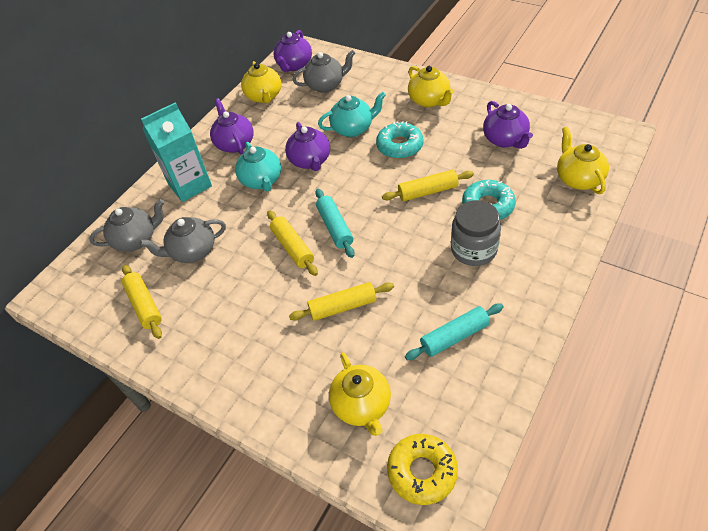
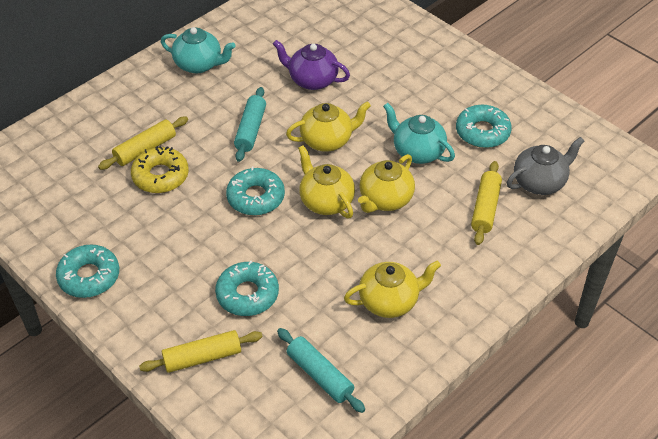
grey jar: [451,200,501,266] = 1 -> none = 0
grey teapot: [89,199,164,252] [140,217,226,263] [293,50,355,93] = 3 -> [507,137,584,195] = 1
purple teapot: [210,98,254,155] [274,30,312,72] [285,122,330,171] [483,101,533,149] = 4 -> [273,40,350,90] = 1
turquoise carton: [141,102,212,202] = 1 -> none = 0
turquoise donut: [376,121,423,159] [462,180,516,220] = 2 -> [56,244,119,298] [215,261,279,316] [226,167,285,215] [456,105,512,148] = 4
yellow rolling pin: [122,265,162,339] [267,210,318,276] [289,282,394,321] [382,170,474,201] = 4 -> [98,117,188,170] [139,330,263,373] [471,161,502,245] = 3

